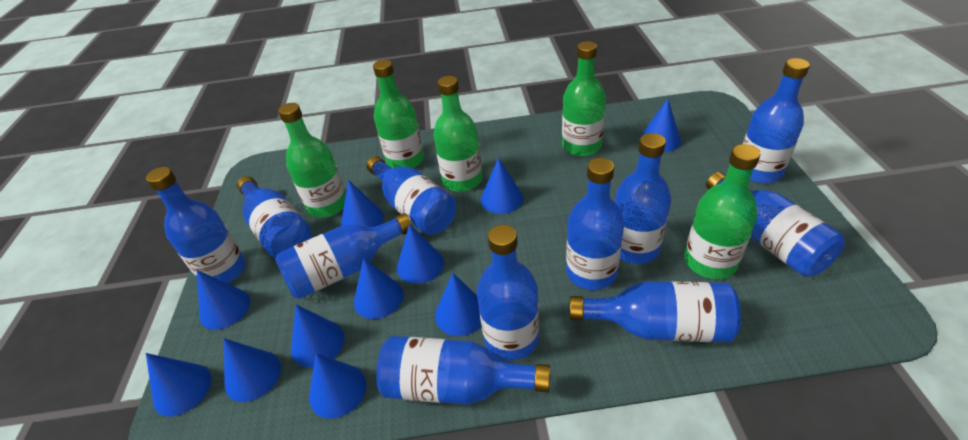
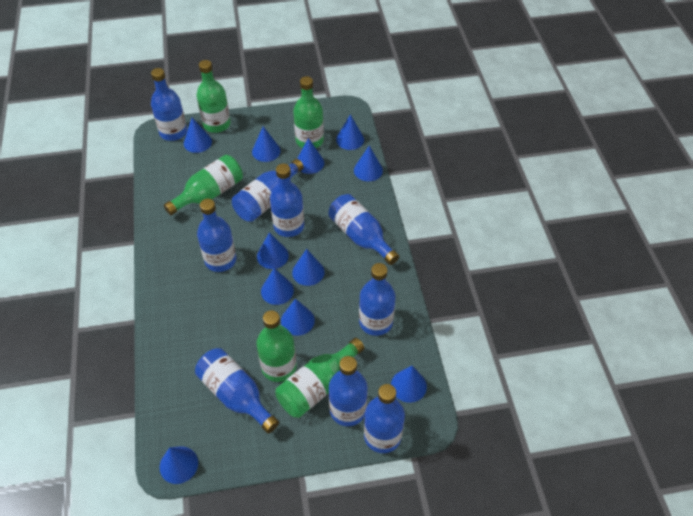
blue bottle: [146,167,246,283] [237,176,312,258] [275,213,412,299] [366,156,456,235] [376,336,550,405] [477,225,539,360] [566,158,624,290] [570,281,741,343] [615,133,671,264] [706,172,845,277] [743,58,810,183] = 11 -> [151,68,187,141] [195,348,279,434] [197,199,236,272] [232,159,304,222] [270,164,304,237] [328,194,399,265] [329,356,368,426] [359,263,396,336] [364,384,405,453] = 9

